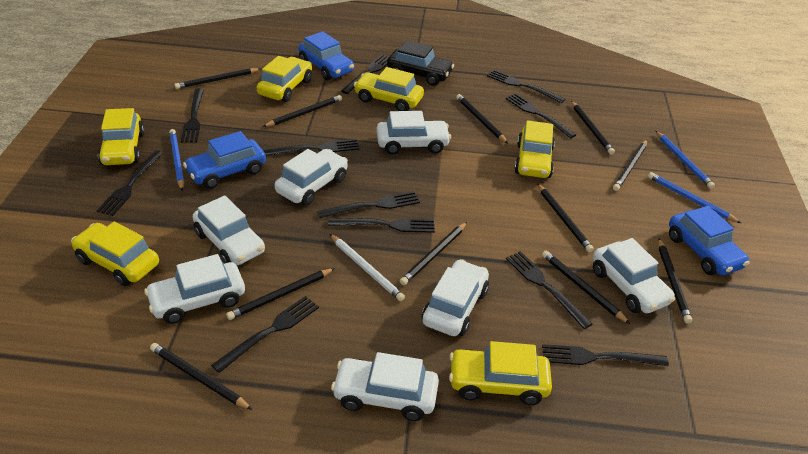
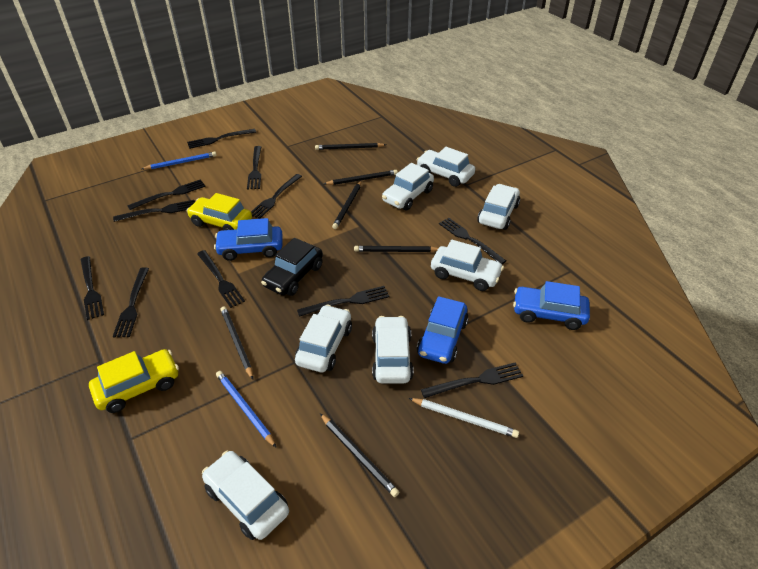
black pencil: [150,343,252,410] [174,68,260,89] [226,268,335,320] [262,95,342,127] [400,222,467,285] [456,94,508,144] [537,183,594,253] [542,251,630,324] [571,101,615,155] [613,140,647,191] [658,239,692,324] = 11 -> [220,306,253,380] [315,143,386,150] [320,413,399,497] [324,170,398,185] [332,181,361,229] [354,246,438,252] = 6
blue pencil: [169,129,184,191] [648,172,741,223] [656,131,715,189] = 3 -> [142,152,217,169] [216,371,276,447] = 2
yellow car: [71,222,159,286] [98,108,145,165] [257,56,312,102] [354,67,424,111] [449,341,552,405] [514,120,555,178] = 6 -> [89,349,179,413] [187,193,252,230] = 2

